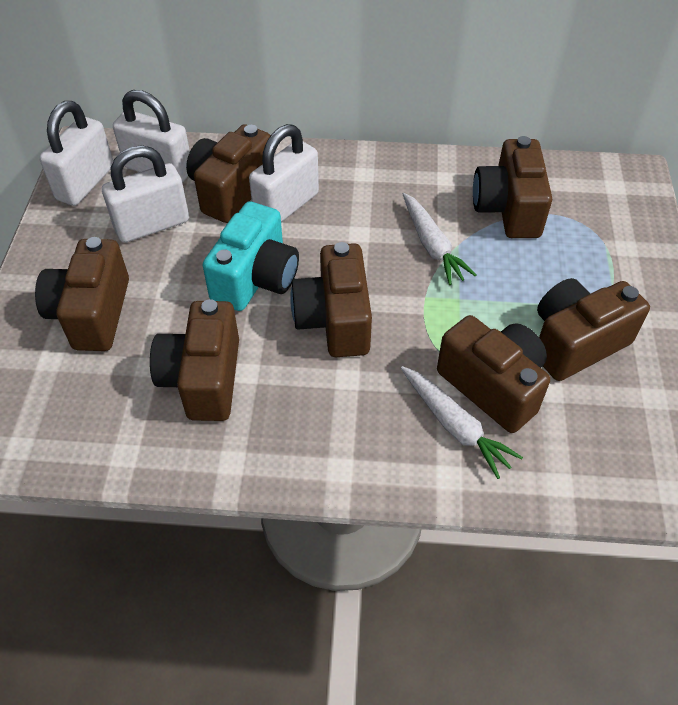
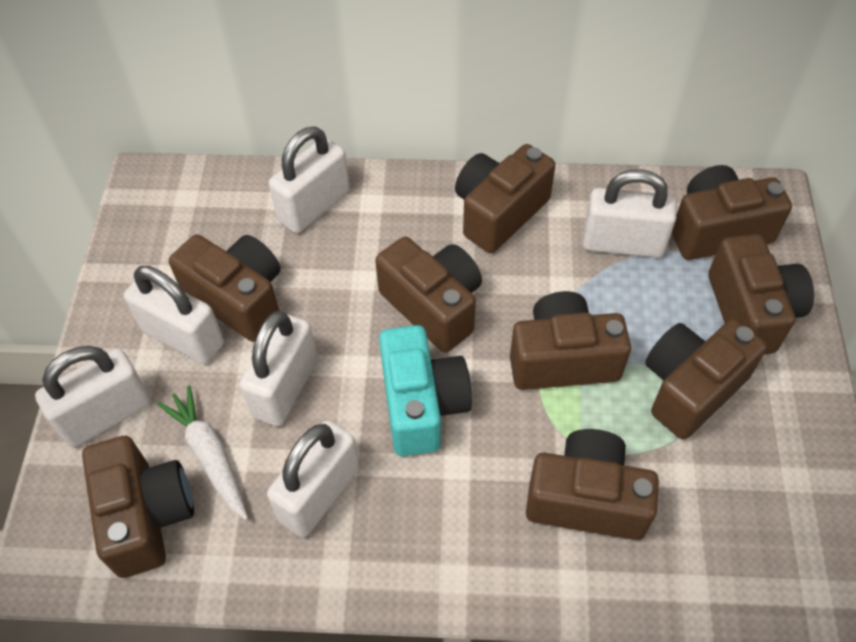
brown camera: [35,237,129,351] [150,299,239,421] [186,124,271,223] [290,242,372,357] [437,315,550,433] [473,136,552,238] [537,278,650,381] = 7 -> [82,436,194,578] [169,234,281,342] [375,237,482,353] [455,144,555,253] [510,291,631,390] [526,429,659,540] [645,319,767,440] [672,165,792,260] [708,234,814,355] = 9
white carrot: [401,366,523,479] [403,193,477,285] = 2 -> [157,385,248,520] = 1
white padlock: [39,101,113,206] [102,145,189,243] [113,90,190,183] [249,124,319,222] = 4 -> [35,346,151,447] [124,266,224,364] [240,311,318,426] [267,420,360,537] [269,126,350,233] [583,169,676,258] = 6

